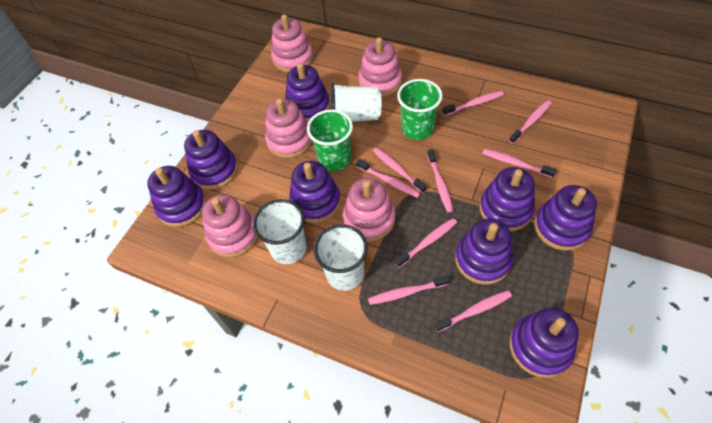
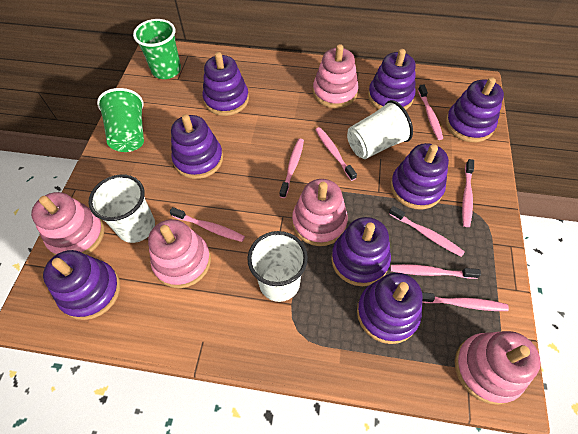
pink toothbrush: [356,159,420,198] [368,275,450,305] [373,148,427,193] [395,218,457,268] [427,149,453,212] [435,290,512,332] [443,91,504,116] [482,149,556,178] [509,101,552,144] = 9 -> [170,207,245,242] [279,139,304,198] [316,127,357,181] [389,206,465,257] [390,264,481,279] [418,85,443,140] [422,292,509,311] [462,159,474,227] = 8

